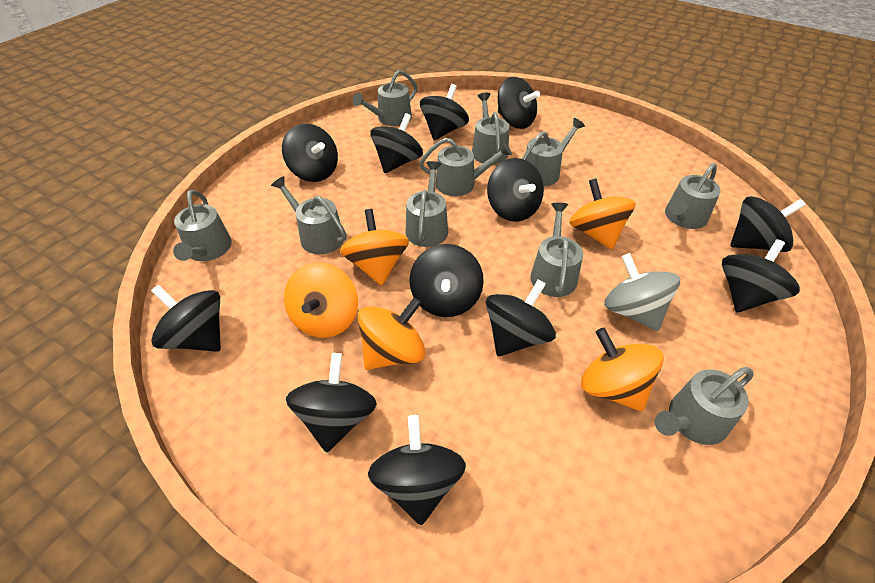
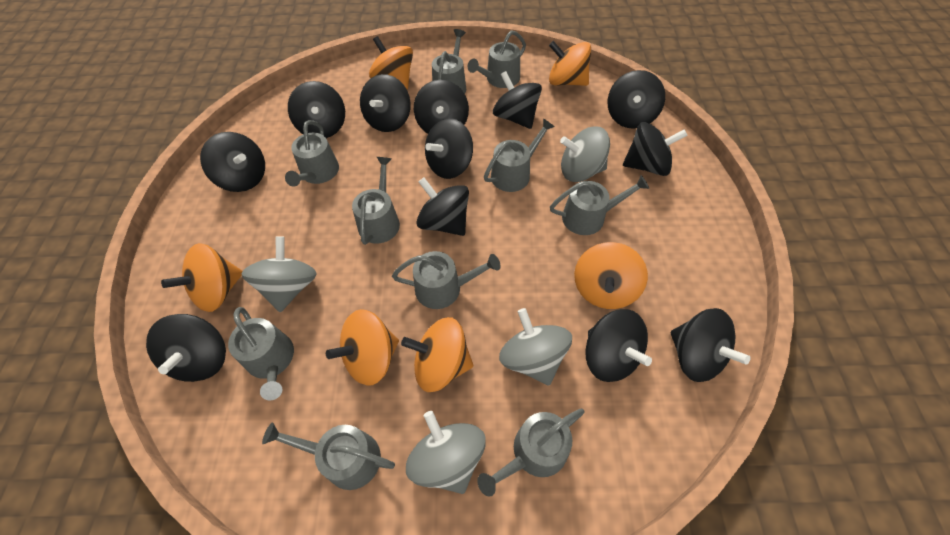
grey spinning top: [604,253,680,331] = 1 -> [241,236,317,312] [406,411,485,494] [499,308,572,385] [560,127,610,182] = 4
orange spinning top: [284,263,358,338] [340,209,409,286] [358,297,426,370] [569,178,636,249] [581,328,664,411] = 5 -> [161,243,243,312] [326,309,399,386] [369,36,413,90] [401,317,473,392] [549,41,591,86] [574,242,648,309] = 6

